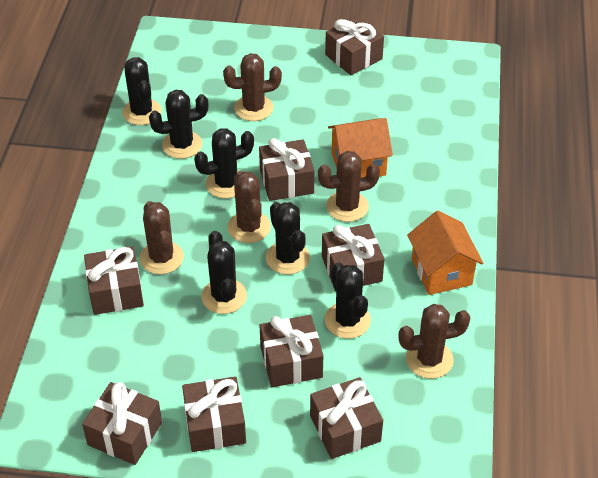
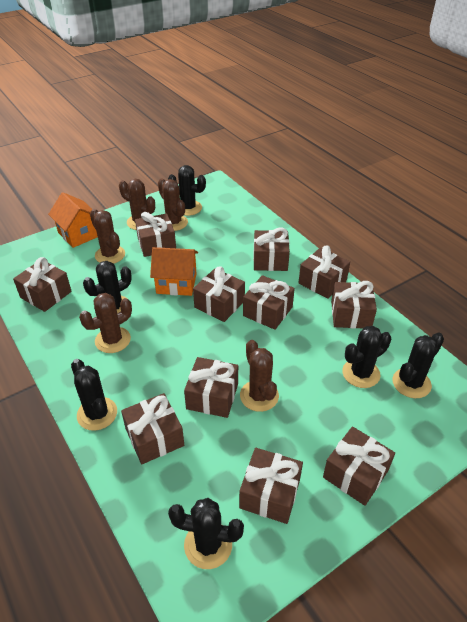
brown gift: [82,382,162,465] [84,246,144,315] [182,377,246,452] [259,138,315,201] [260,315,323,387] [310,377,383,459] [322,224,384,292] [325,16,384,75] = 8 -> [13,257,72,312] [121,393,184,464] [135,212,176,257] [184,357,238,418] [193,266,245,322] [239,448,303,524] [243,275,295,330] [253,228,290,271] [299,245,350,299] [323,426,395,506] [331,281,377,328] = 11

